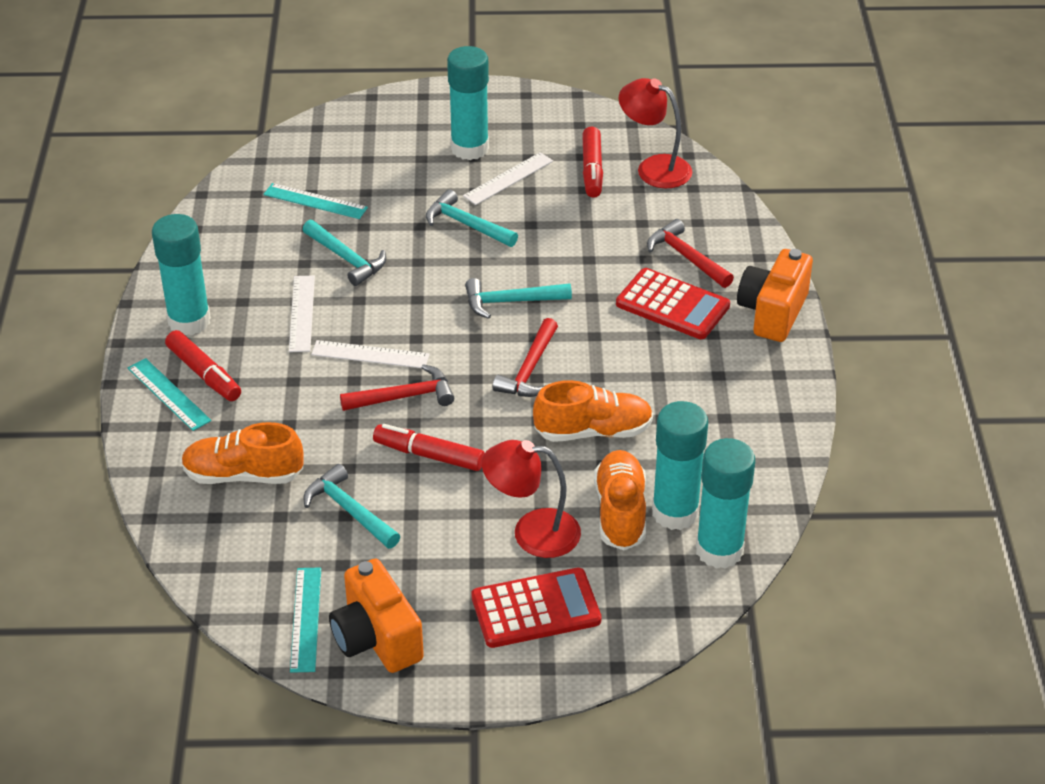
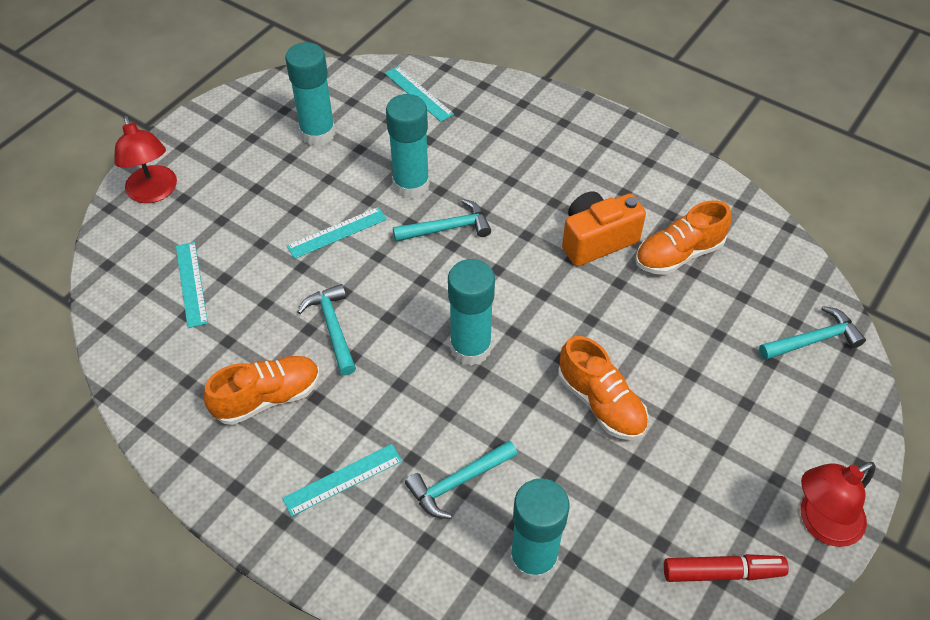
orange camera: [329,558,424,673] [737,249,813,342] = 2 -> [562,191,646,266] = 1
red calculator: [471,567,601,648] [616,268,730,339] = 2 -> none = 0
red hammer: [340,364,454,411] [493,318,558,397] [647,219,734,288] = 3 -> none = 0
red marker: [165,330,241,401] [373,424,485,471] [582,126,603,198] = 3 -> [664,554,789,582] = 1
turquoise ruler: [128,358,211,431] [263,183,368,219] [290,567,321,673] = 3 -> [176,242,208,328] [282,444,402,517] [287,207,387,259] [385,66,454,122] = 4
white ruler: [289,275,315,352] [311,340,429,368] [463,152,553,205] = 3 -> none = 0

